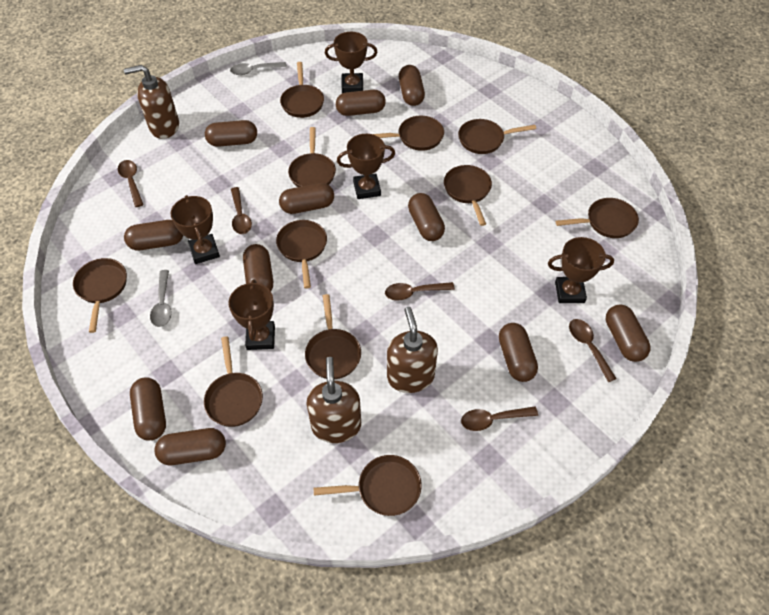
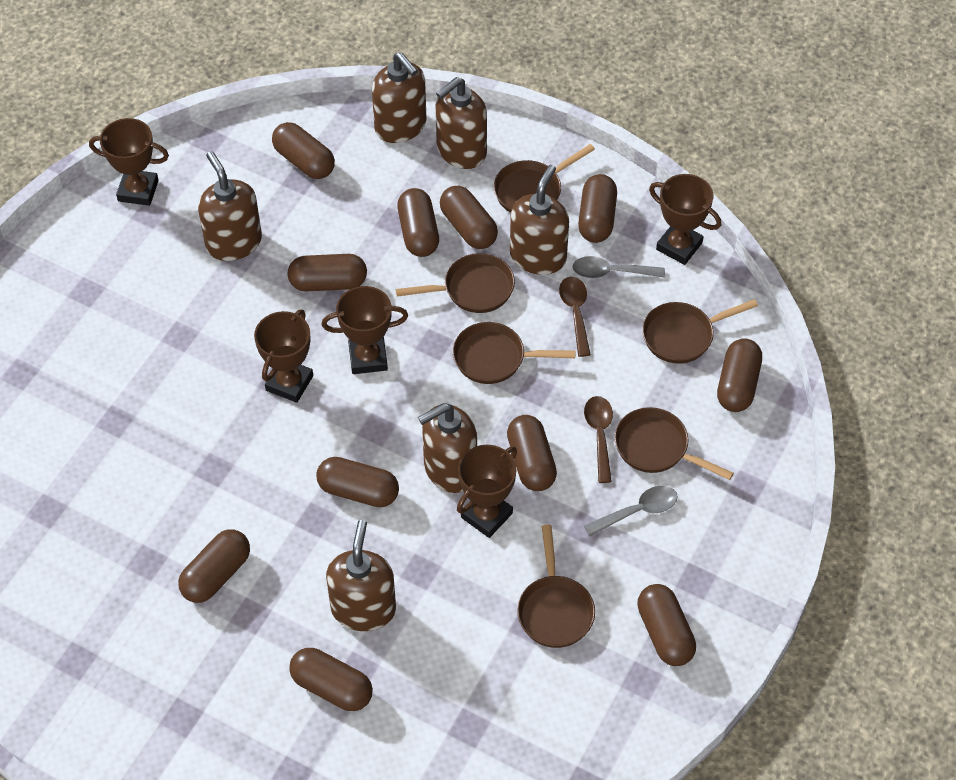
brown pan: [73,258,127,333] [204,336,263,427] [276,220,327,289] [280,62,324,118] [288,127,336,187] [305,294,361,379] [314,455,422,516] [373,116,444,151] [444,165,492,226] [458,119,536,154] [556,198,639,238] = 11 -> [396,253,515,313] [453,322,576,384] [494,144,595,213] [517,525,595,648] [615,407,734,480] [642,299,758,364] = 6
brown soap dispenser: [124,65,179,139] [306,357,361,443] [387,307,438,393] = 3 -> [198,151,262,261] [326,520,396,631] [372,52,426,143] [418,403,477,493] [436,77,487,169] [510,165,569,275] = 6
brown spoon: [118,160,144,207] [231,187,252,234] [385,282,455,301] [461,406,538,431] [569,319,617,382] = 5 -> [559,276,591,357] [584,396,613,483] = 2

